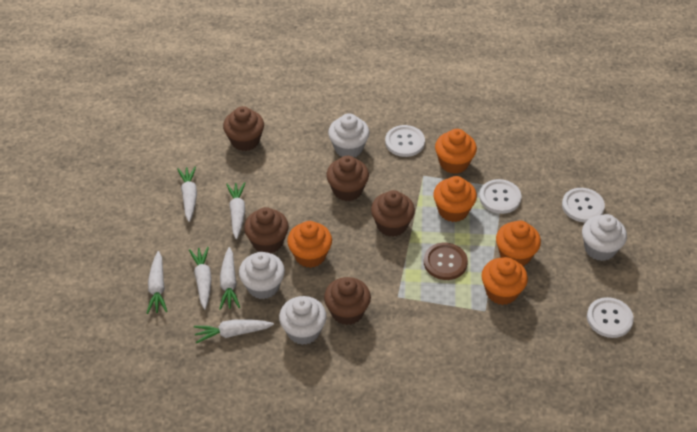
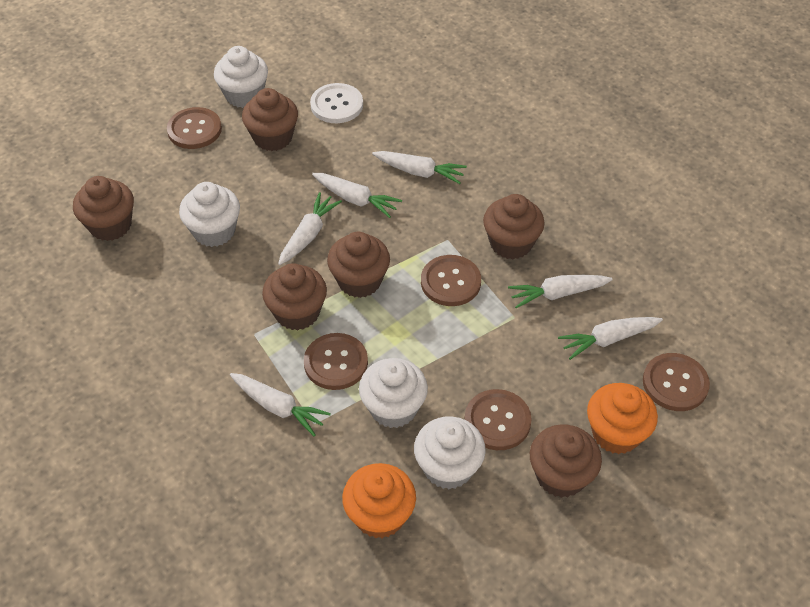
brown button: [424,243,468,280] = 1 -> [167,107,222,149] [304,333,368,390] [421,255,481,306] [464,389,532,450] [643,353,710,411] = 5
brown cupcake: [223,106,264,151] [244,207,289,253] [324,277,371,325] [326,156,369,201] [371,190,415,237] = 5 -> [73,176,134,241] [242,88,298,151] [262,263,327,330] [327,232,390,298] [483,194,545,259] [530,424,602,498] = 6
orange cupcake: [287,221,332,268] [433,176,477,222] [435,129,477,174] [481,257,528,305] [496,220,541,266] = 5 -> [342,463,416,538] [587,383,658,454] = 2
white button: [385,125,425,157] [479,179,521,214] [562,188,605,222] [587,297,634,338] = 4 -> [310,83,363,123] = 1

